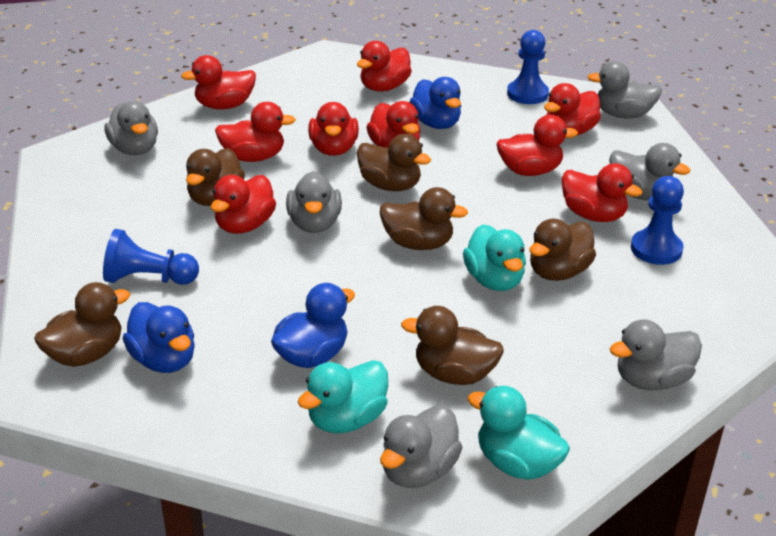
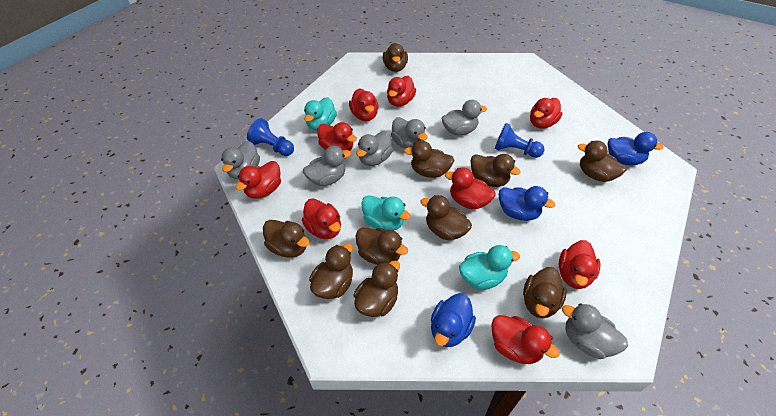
blue pawn: [103,229,199,285] [507,30,549,104] [631,176,684,265] = 3 -> [247,118,294,156] [495,123,545,158] = 2
brown duck: [34,282,130,367] [186,148,245,206] [357,134,431,191] [380,187,468,250] [401,306,504,385] [530,219,596,281] = 6 -> [263,220,310,258] [309,243,353,299] [354,261,400,317] [356,227,408,265] [383,43,408,72] [404,141,454,178] [420,195,472,241] [470,154,521,187] [523,267,567,318] [578,141,627,182] = 10

